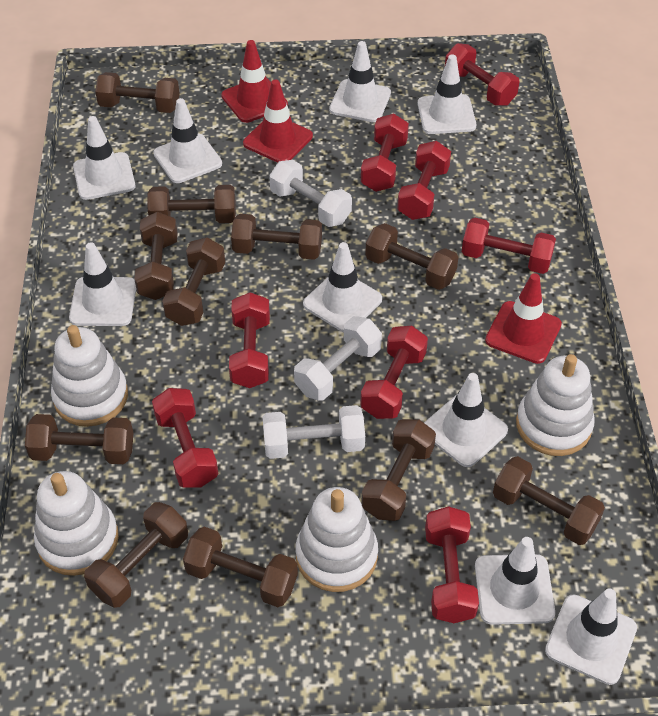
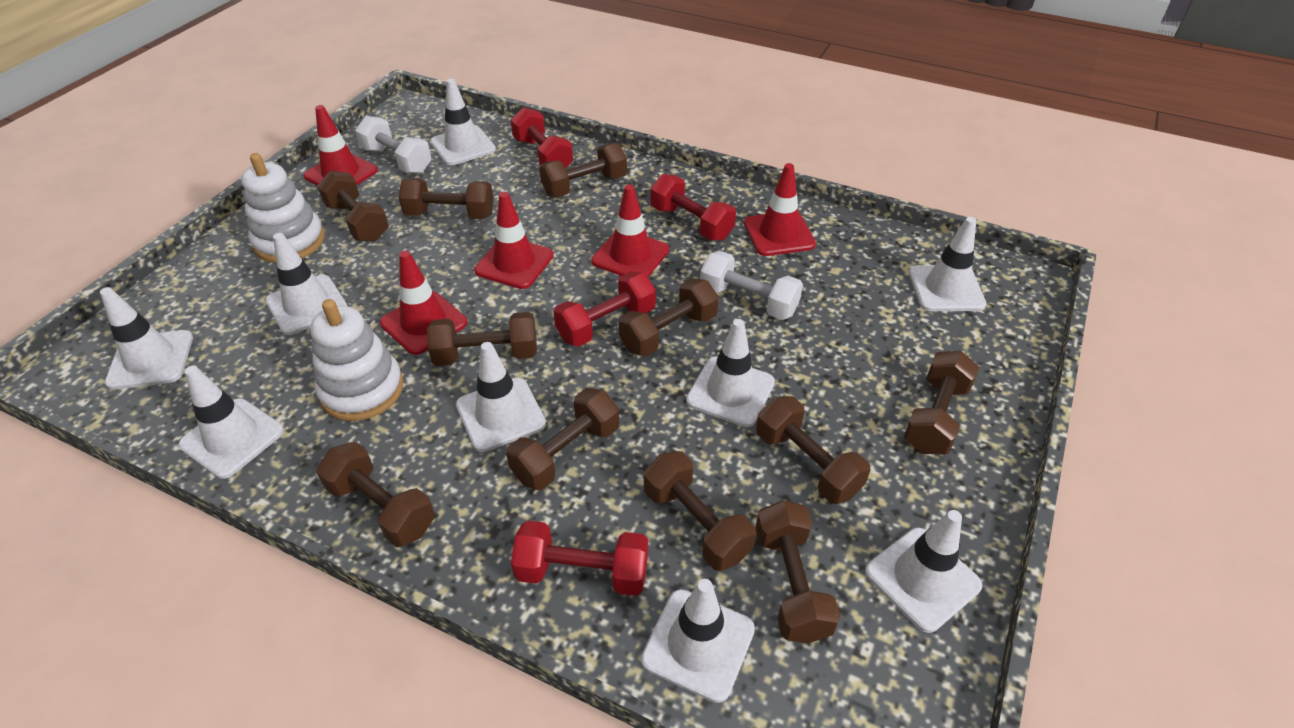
red dumbbell: [152,388,218,488] [229,292,270,388] [360,326,428,419] [361,114,409,192] [397,141,451,220] [425,506,479,623] [445,43,520,106] [462,217,556,274] = 8 -> [510,107,573,168] [511,521,648,596] [553,271,656,347] [651,174,736,241] = 4
red traffic cone: [221,40,288,123] [243,79,313,163] [485,273,562,364] = 3 -> [303,105,378,186] [380,251,467,355] [474,192,554,289] [591,184,669,277] [744,163,816,256] = 5
white dumbbell: [263,405,365,459] [269,160,352,227] [294,316,382,401] = 3 -> [355,116,432,174] [700,251,803,320] = 2
white stacking toy: [34,471,119,576] [51,325,128,427] [296,487,378,592] [516,354,595,456] = 4 -> [241,153,325,263] [310,299,404,421] = 2

